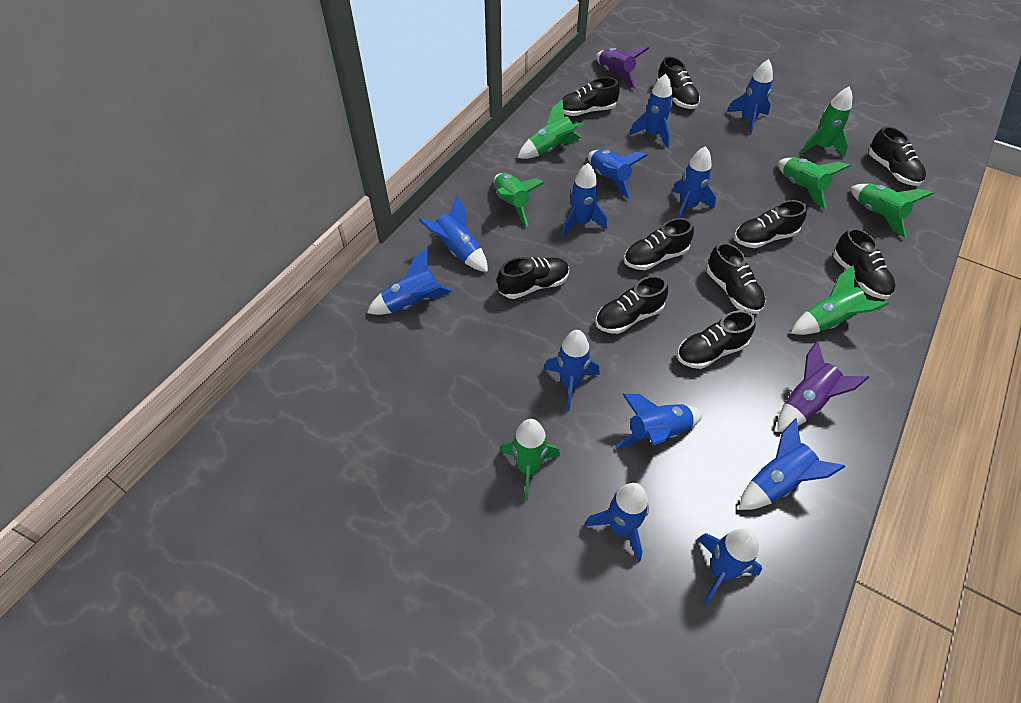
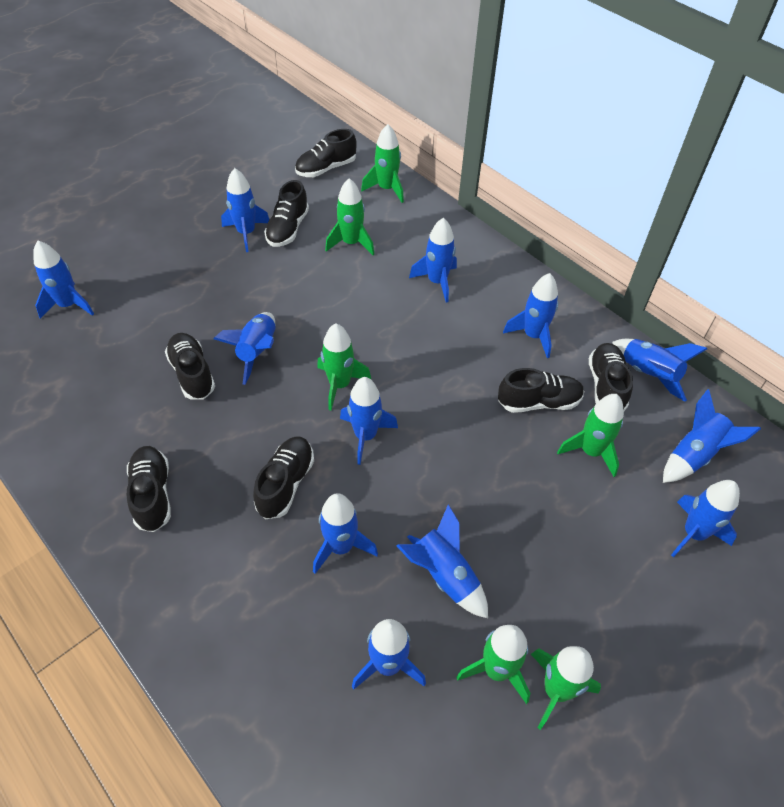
black shoe: [497,257,569,299] [561,77,620,116] [595,276,668,334] [624,218,694,270] [657,56,700,109] [677,310,755,369] [707,242,766,314] [734,200,807,248] [833,228,895,299] [868,126,926,186] = 10 -> [127,446,171,532] [165,333,215,400] [253,436,314,519] [264,180,309,247] [295,129,357,177] [498,368,584,413] [589,343,633,411] = 7
green rocket: [494,173,545,226] [500,419,560,501] [518,99,585,159] [778,158,851,209] [791,265,889,335] [801,86,852,157] [851,184,934,238] = 7 -> [317,323,371,410] [325,178,374,255] [361,124,404,203] [456,625,530,704] [531,646,601,730] [557,394,624,477] = 6
purple rocket: [596,46,649,88] [777,341,869,432] = 2 -> none = 0

